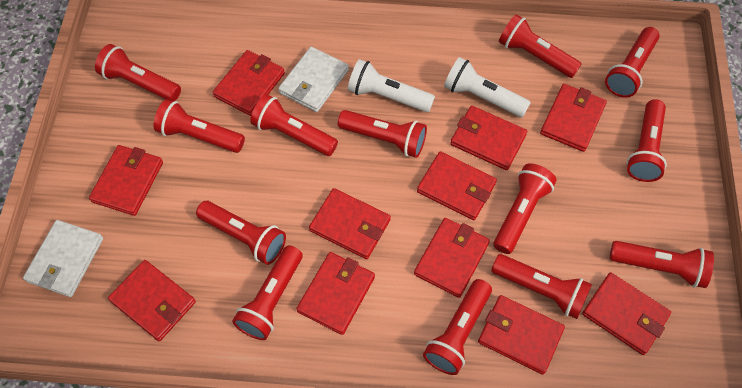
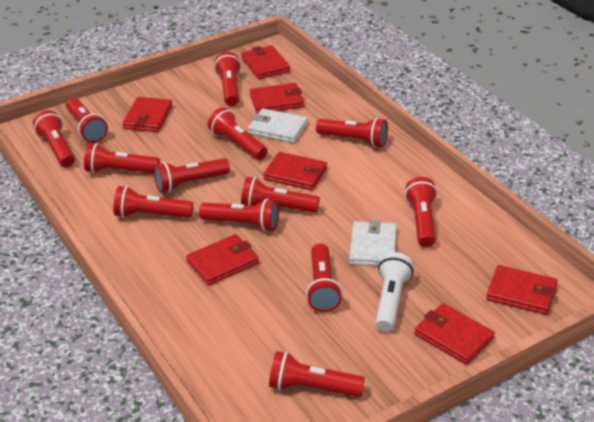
red wallet: [89,145,163,216] [108,260,196,341] [213,50,285,116] [296,252,375,335] [309,188,391,259] [414,218,490,298] [417,151,497,220] [450,106,527,170] [478,295,565,375] [540,84,607,152] [582,272,671,355] = 11 -> [122,97,173,132] [186,234,259,286] [241,45,290,79] [250,83,304,114] [263,152,327,190] [414,303,495,365] [486,265,558,315] = 7
white flashlight: [348,59,435,112] [444,57,531,118] = 2 -> [375,252,414,332] = 1

